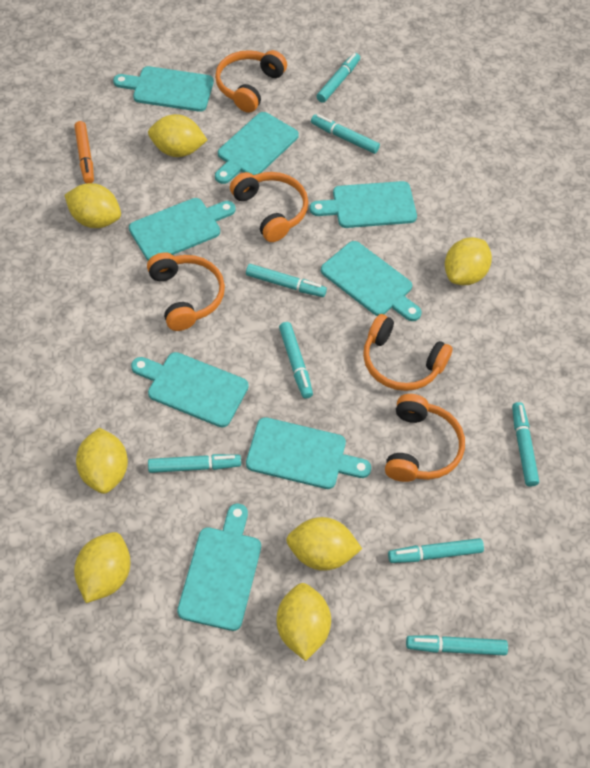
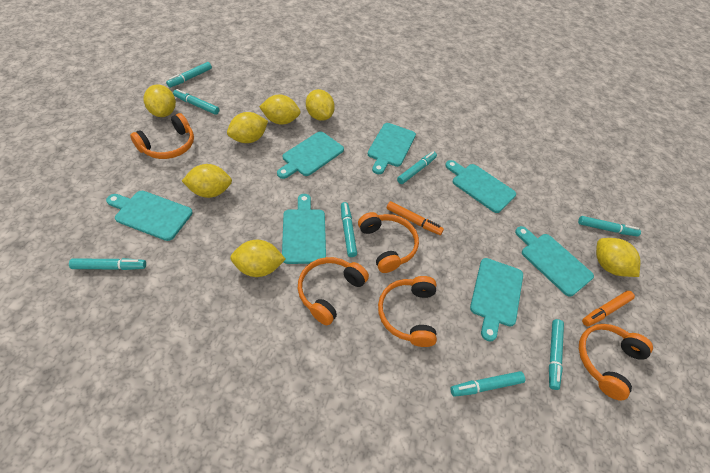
orange marker: [74,121,94,184] = 1 -> [386,201,444,235] [582,291,635,326] = 2
turquoise cutting board: [113,66,214,112] [129,198,236,260] [131,352,249,428] [177,504,261,631] [215,112,299,184] [246,417,371,489] [310,181,417,228] [321,241,422,321] = 8 -> [106,191,193,241] [277,131,344,179] [282,194,326,264] [368,123,416,174] [445,160,516,213] [470,258,523,342] [515,226,594,297] = 7

